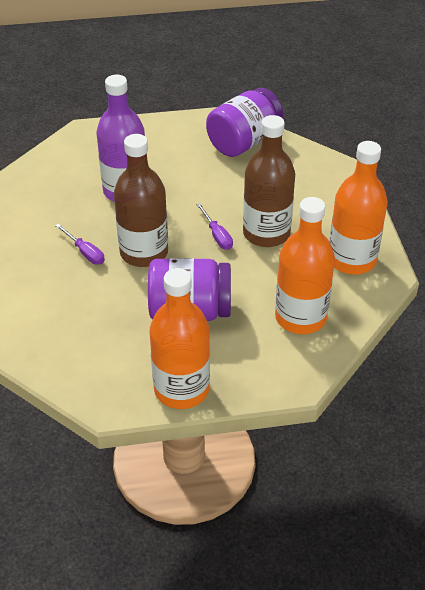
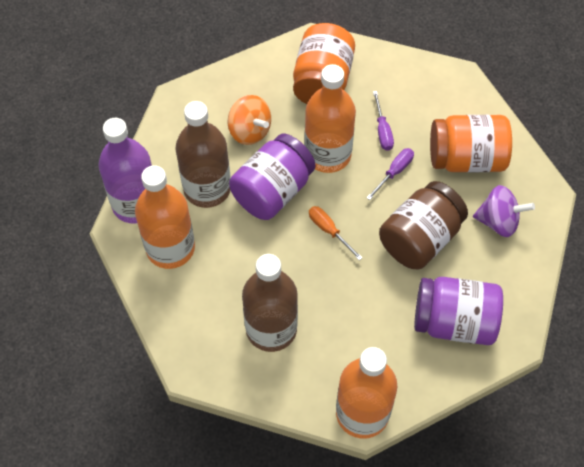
brown jar: none = 0 -> [379,181,468,270] = 1
orange jar: none = 0 -> [293,23,355,104] [430,115,512,173] = 2
orange screwdriver: none = 0 -> [309,206,363,260] = 1
orange spinning top: none = 0 -> [228,95,271,145] = 1
purple spinning top: none = 0 -> [473,185,535,237] = 1

